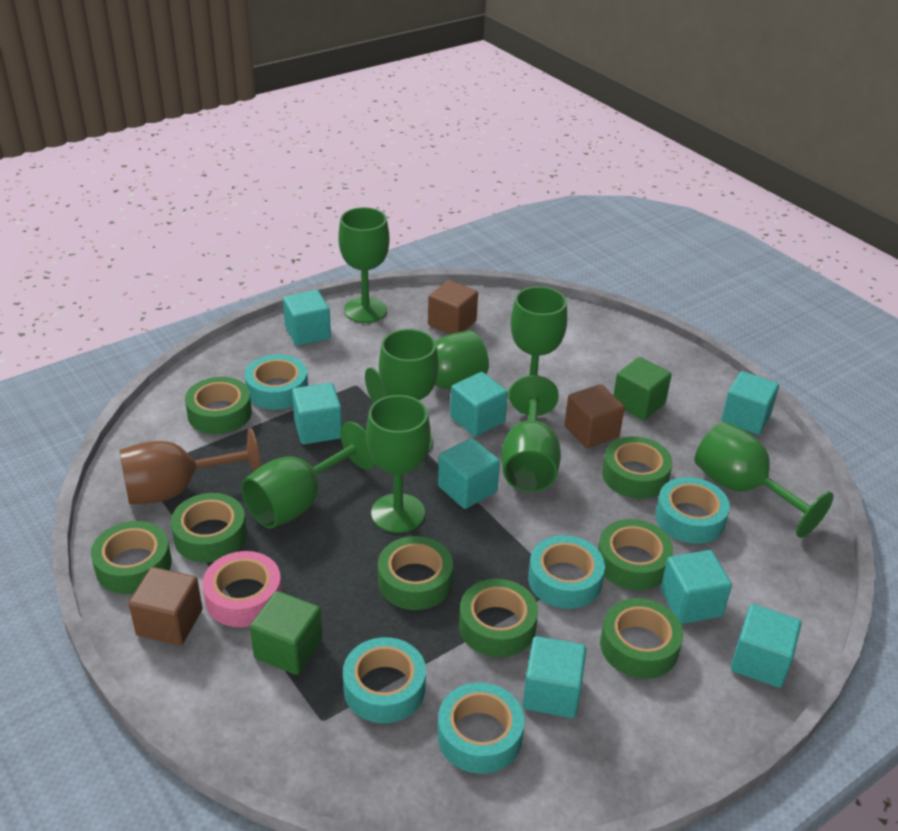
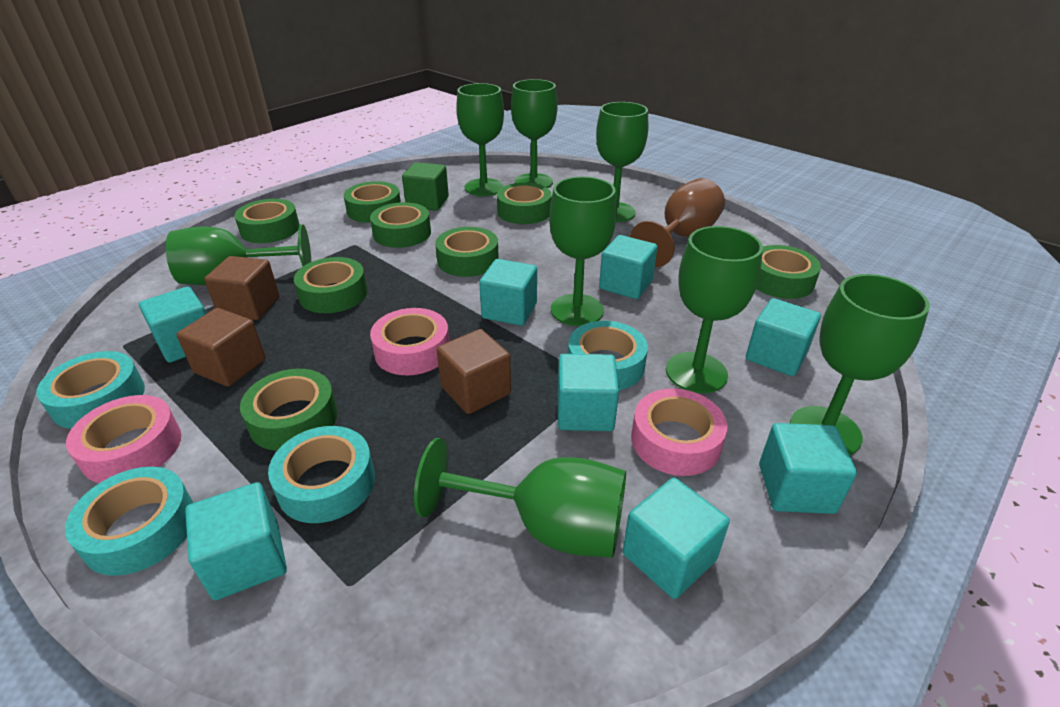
green cube: [250,591,323,675] [613,357,672,420] = 2 -> [402,162,449,211] = 1
pink tape: [202,551,282,627] = 1 -> [66,395,181,483] [370,308,449,375] [631,388,728,476] = 3
turquoise tape: [245,354,308,410] [343,637,426,723] [437,682,524,774] [528,535,605,609] [655,477,730,544] = 5 -> [36,351,145,429] [65,467,193,576] [268,426,375,523] [568,321,648,390] = 4

